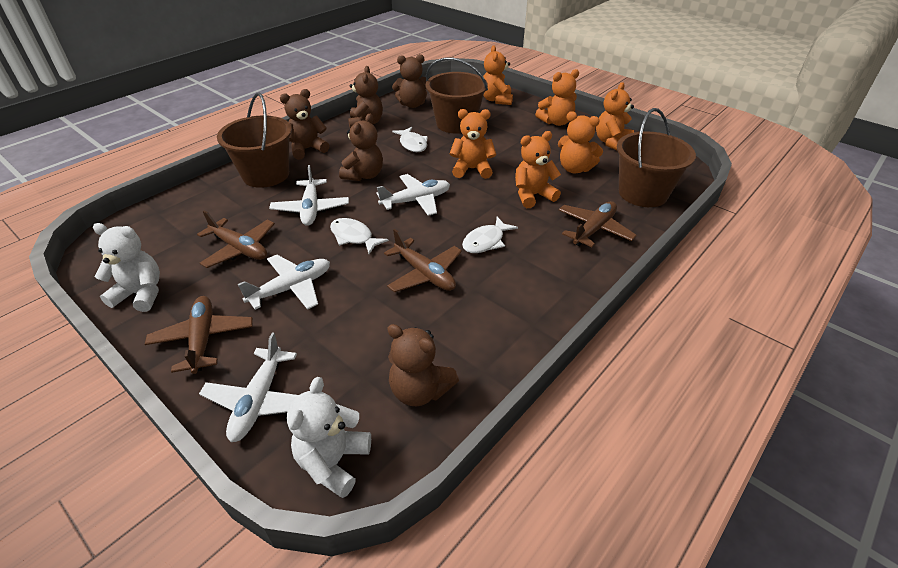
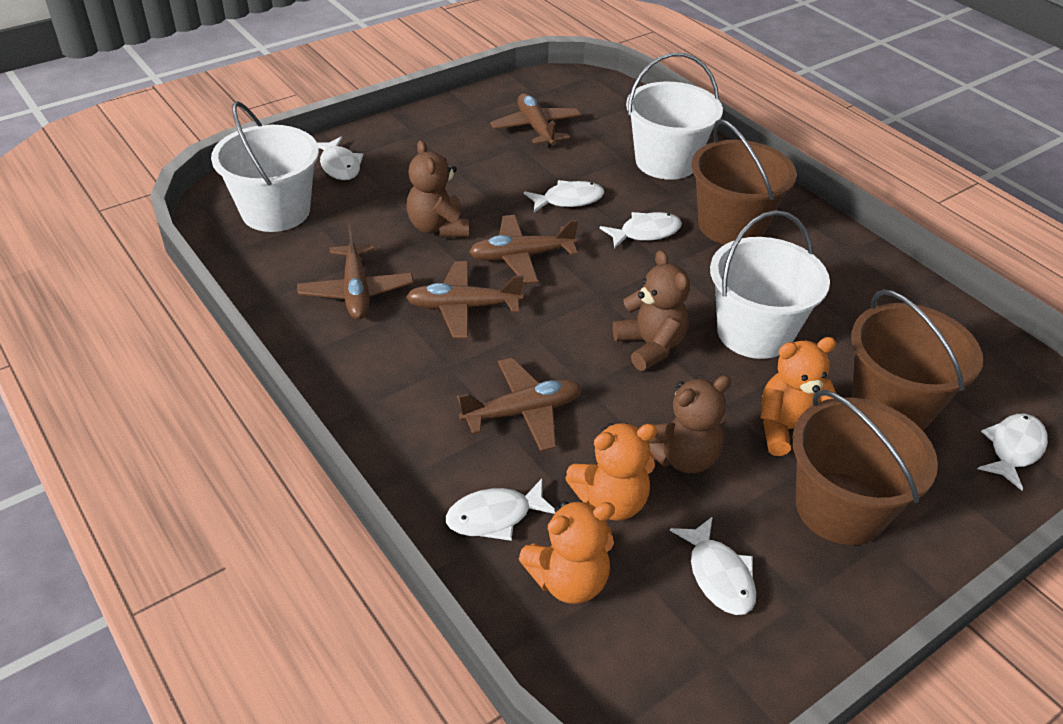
brown plane: [145,296,253,374] [197,210,275,268] [384,229,462,292] [559,201,637,247] = 4 -> [297,224,414,319] [406,261,524,338] [457,358,582,452] [469,215,578,284] [490,93,581,148] = 5
brown teddy bear: [280,89,329,160] [339,114,383,181] [348,66,383,129] [387,324,459,406] [392,54,427,108] = 5 -> [406,140,469,238] [613,250,690,371] [648,375,732,473] = 3
orange teddy bear: [450,109,496,179] [483,46,513,105] [515,131,561,208] [535,69,579,126] [558,111,603,173] [596,82,634,150] = 6 -> [519,500,615,604] [565,423,657,521] [760,337,837,456] = 3
white bucket: none = 0 -> [211,101,319,232] [626,53,723,180] [710,210,830,359] = 3
white fish: [330,218,389,254] [392,127,428,152] [462,217,518,253] = 3 -> [317,136,363,180] [446,479,555,541] [524,180,604,213] [600,212,682,249] [670,516,756,615] [978,414,1048,490] = 6
white plane: [199,333,299,442] [237,255,330,310] [269,165,349,226] [377,174,450,216] = 4 -> none = 0
white teddy bear: [93,223,160,312] [287,377,371,498] = 2 -> none = 0

